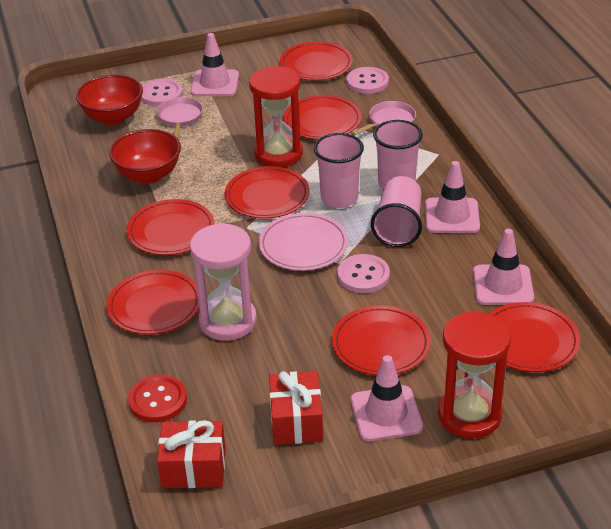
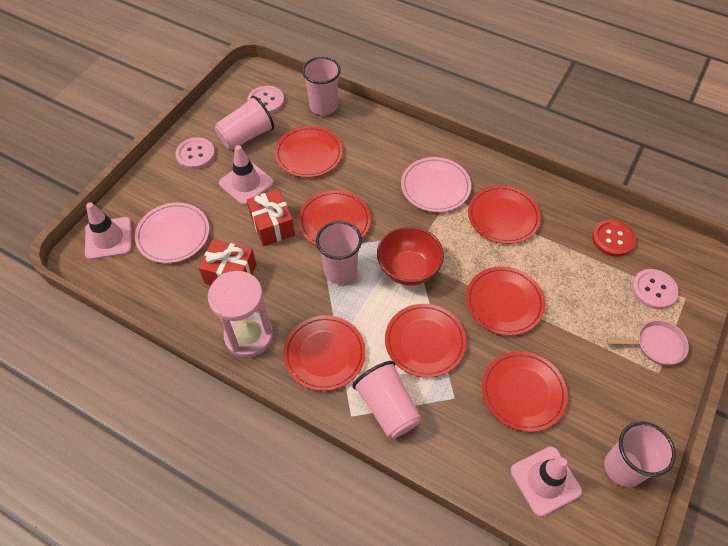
pink cup: [314,133,364,208] [371,176,422,247] [373,120,423,190] = 3 -> [215,96,274,150] [302,57,341,115] [316,221,362,284] [352,361,421,439] [604,421,676,487] = 5
pink pan: [157,97,203,139] [351,101,416,136] = 2 -> [606,320,689,365] = 1
pink plate: [259,213,348,271] = 1 -> [135,203,209,263] [401,157,471,212] = 2
pink traffic cone: [191,33,239,96] [351,355,423,441] [425,161,480,233] [473,229,534,305] = 4 -> [85,202,132,260] [219,145,274,205] [510,446,582,516] = 3
red bowl: [76,74,143,125] [109,129,181,184] = 2 -> [377,226,444,286] = 1
red hourglass: [249,65,303,167] [438,311,511,438] = 2 -> none = 0

